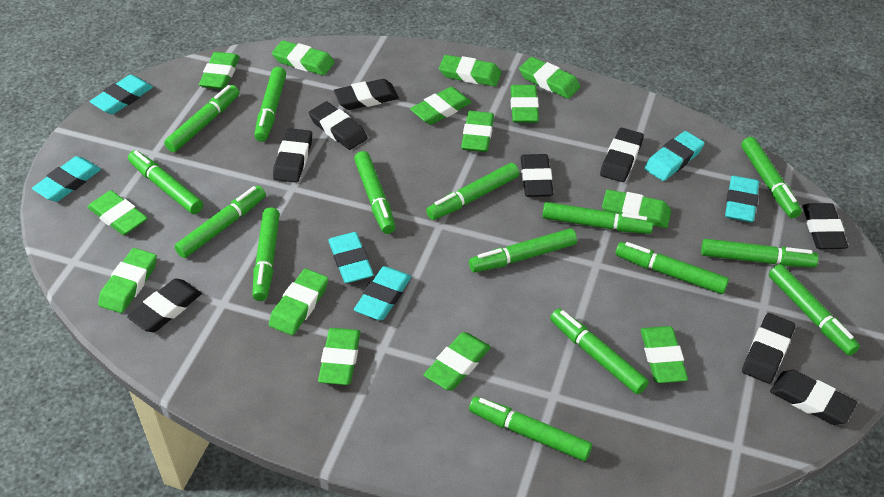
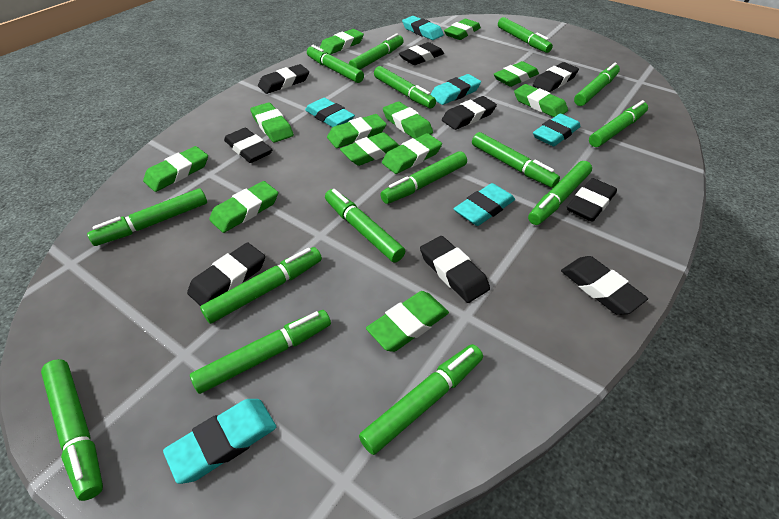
green eraser: [87,190,148,235] [98,248,157,313] [199,52,240,90] [269,269,328,335] [272,40,335,75] [318,328,361,385] [410,87,472,125] [424,332,491,390] [439,55,501,86] [461,111,494,152] [511,85,539,123] [519,57,581,99] [602,189,671,228] [641,326,688,383] = 14 -> [143,146,208,192] [209,181,278,233] [250,102,294,142] [320,29,364,55] [327,114,387,148] [340,132,400,166] [366,291,449,352] [382,133,442,174] [383,101,433,139] [444,19,481,40] [494,61,539,87] [514,84,568,117] = 12

